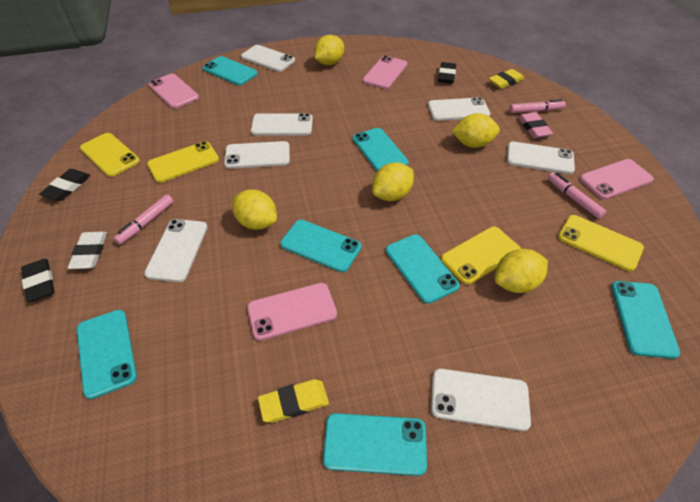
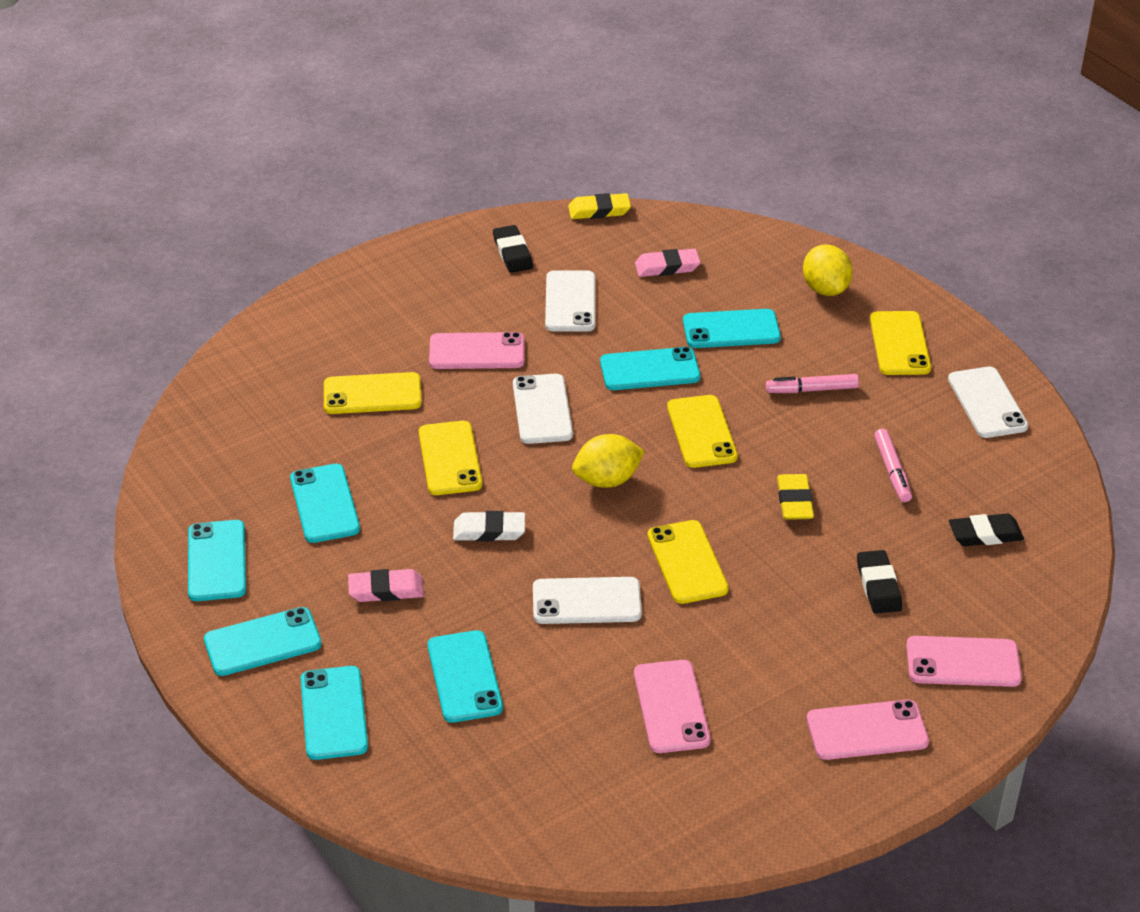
pink eraser: [518,112,553,138] = 1 -> [348,569,424,602] [635,249,701,277] = 2
pink marker: [114,194,173,244] [509,99,566,113] [548,172,606,219] = 3 -> [766,374,859,393] [874,429,912,502] = 2
white phone: [144,219,208,282] [224,141,290,169] [241,45,295,72] [251,113,313,135] [428,97,490,121] [431,369,531,431] [507,141,575,174] = 7 -> [513,374,573,444] [533,577,642,624] [545,270,595,332] [948,367,1028,438] = 4
yellow lemon: [232,189,277,230] [314,35,344,65] [372,162,414,201] [451,113,500,148] [495,249,548,293] = 5 -> [572,434,645,488] [803,244,853,296] = 2
yellow phone: [80,133,140,177] [147,141,219,183] [441,227,521,285] [558,215,644,271] = 4 -> [324,372,422,414] [419,421,482,495] [647,520,729,604] [667,395,738,468] [870,311,931,375] = 5

